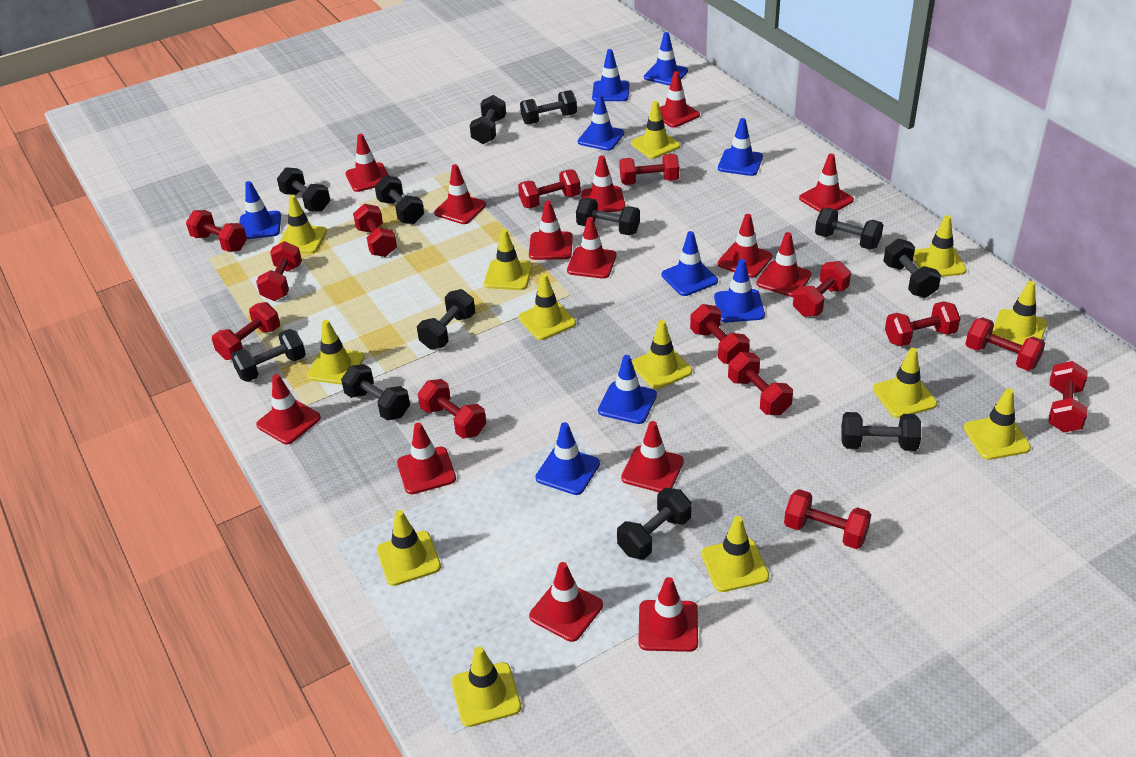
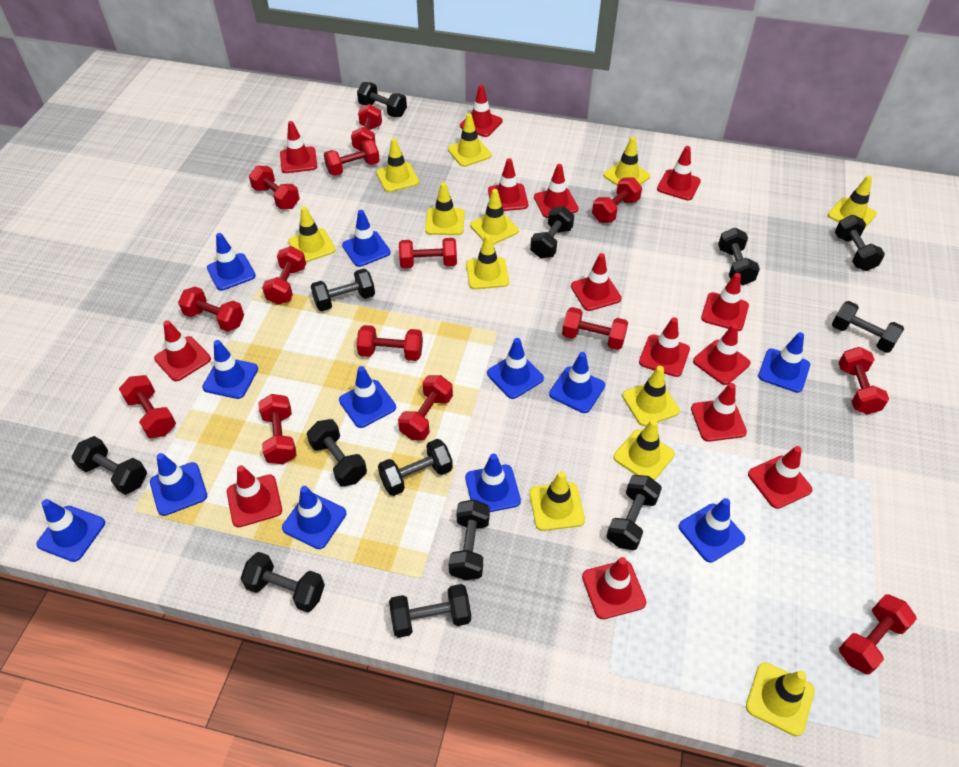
black dumbbell: [231,329,306,382] [277,167,330,212] [341,364,410,421] [375,175,424,224] [417,289,475,349] [470,95,506,144] [520,90,577,124] [576,198,640,235] [617,488,692,560] [815,208,883,250] [841,412,921,451] [883,239,941,298] = 12 -> [72,436,147,495] [241,552,325,612] [307,419,367,487] [311,269,375,311] [357,82,407,117] [378,439,453,496] [389,584,471,638] [449,499,490,580] [530,206,574,258] [606,475,662,550] [718,228,760,285] [832,301,904,353] [835,215,885,271] = 13
blue traffic cone: [239,181,281,239] [535,422,600,495] [578,94,624,151] [592,49,629,101] [598,355,657,424] [644,32,688,86] [662,231,718,296] [714,259,765,323] [718,118,763,176] = 9 -> [36,499,105,562] [150,453,207,516] [202,340,258,399] [207,233,256,291] [282,486,346,549] [339,366,396,428] [342,210,391,267] [465,453,521,512] [487,338,544,399] [549,352,605,413] [679,498,745,562] [758,332,810,393] = 12
yellow traffic cone: [279,195,327,253] [307,320,365,385] [377,510,441,586] [451,646,521,727] [484,229,533,290] [519,274,576,340] [631,101,680,159] [632,320,692,389] [701,516,769,592] [873,348,937,418] [913,215,967,277] [964,388,1031,460] [992,281,1047,345] = 13 -> [288,206,336,263] [376,138,419,192] [425,182,465,235] [448,113,492,167] [466,234,509,289] [470,189,519,245] [529,471,585,531] [603,137,650,186] [614,419,675,480] [622,366,680,426] [746,662,815,736] [828,175,877,229] = 12

